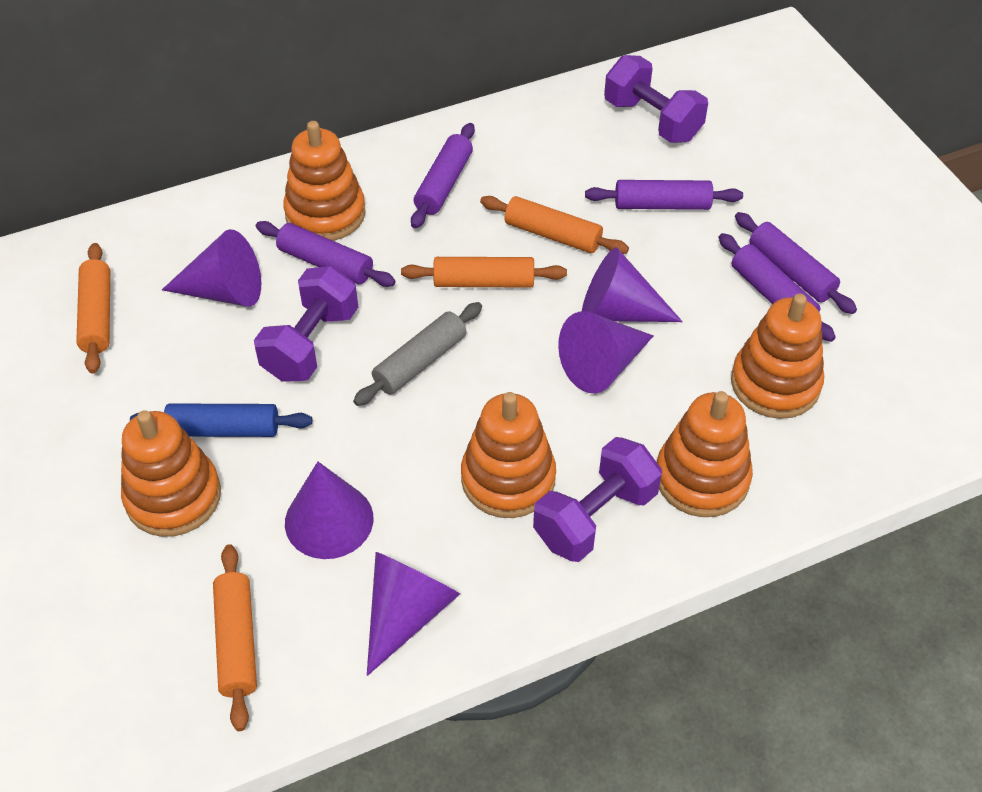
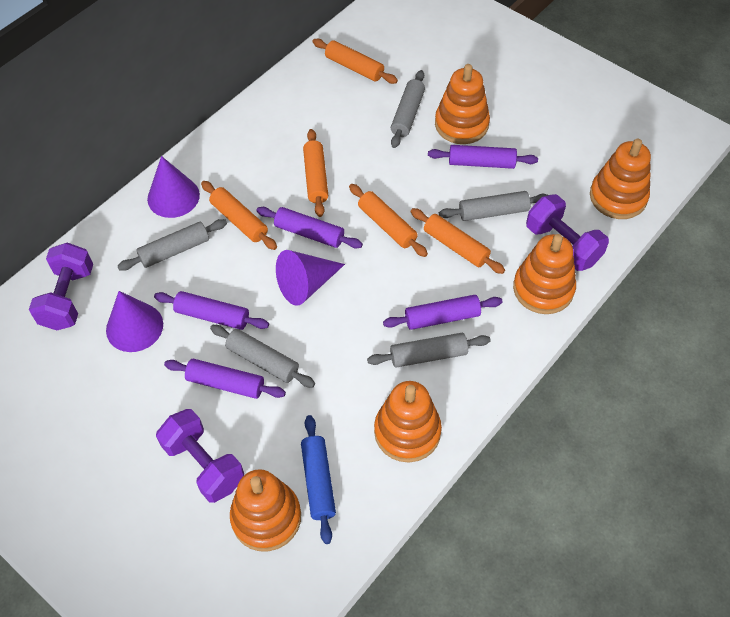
grey rolling pin: [353,302,482,406] = 1 -> [117,219,227,271] [210,325,315,388] [367,333,491,367] [391,70,425,148] [439,191,548,221] = 5
orange rolling pin: [76,243,110,373] [213,544,257,731] [401,257,567,288] [480,196,629,254] = 4 -> [201,181,277,250] [303,129,328,217] [312,39,398,84] [349,184,428,257] [411,208,505,274] = 5
purple cone: [162,229,261,307] [285,462,373,559] [367,552,460,676] [558,311,653,393] [582,248,683,322] = 5 -> [106,291,163,352] [147,156,200,218] [276,250,345,306] = 3

